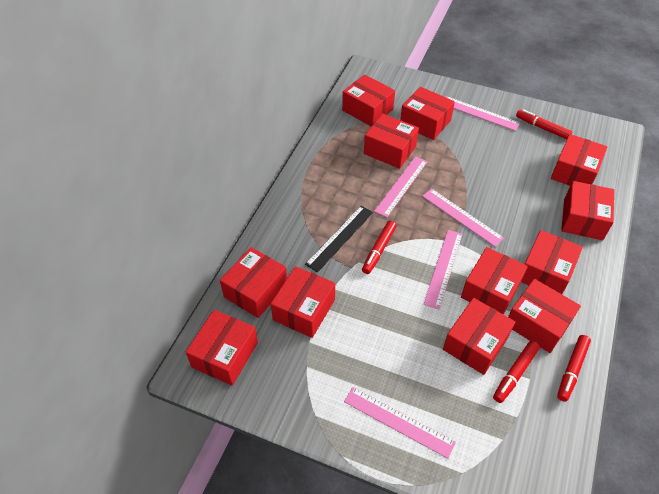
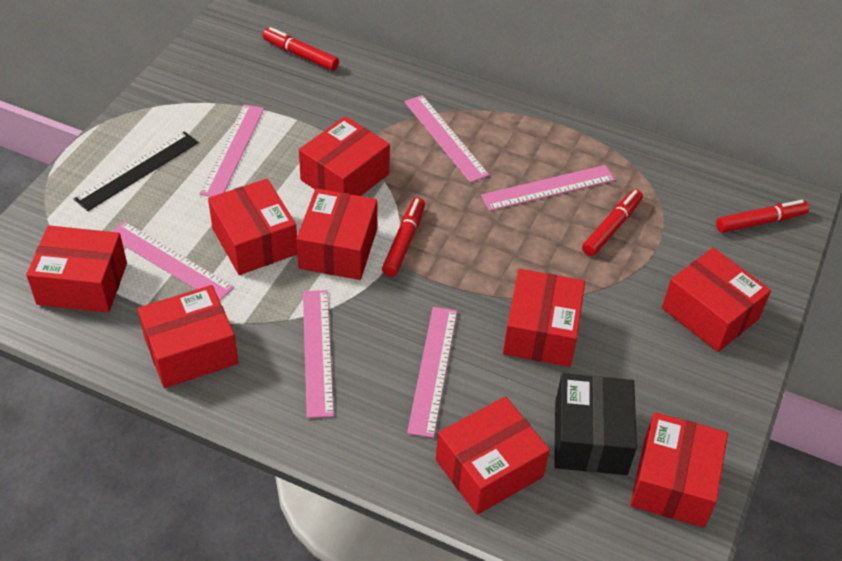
black box: none = 0 -> [554,373,637,475] = 1
pink ruler: [344,387,456,459] [374,156,428,217] [422,188,504,247] [424,230,462,310] [446,96,520,131] = 5 -> [112,221,234,301] [199,104,264,197] [303,290,334,418] [404,95,489,183] [407,307,457,438] [481,165,615,211] = 6
red box: [186,310,258,385] [220,247,287,318] [271,266,335,338] [342,75,395,127] [364,114,419,169] [400,87,455,140] [443,298,515,375] [461,247,528,315] [508,279,581,353] [521,230,583,294] [551,134,607,186] [561,181,614,240] = 12 -> [26,225,127,313] [138,285,238,388] [208,179,297,275] [296,188,378,280] [299,116,390,196] [436,396,550,515] [503,269,585,367] [630,412,728,528] [662,248,771,352] = 9

